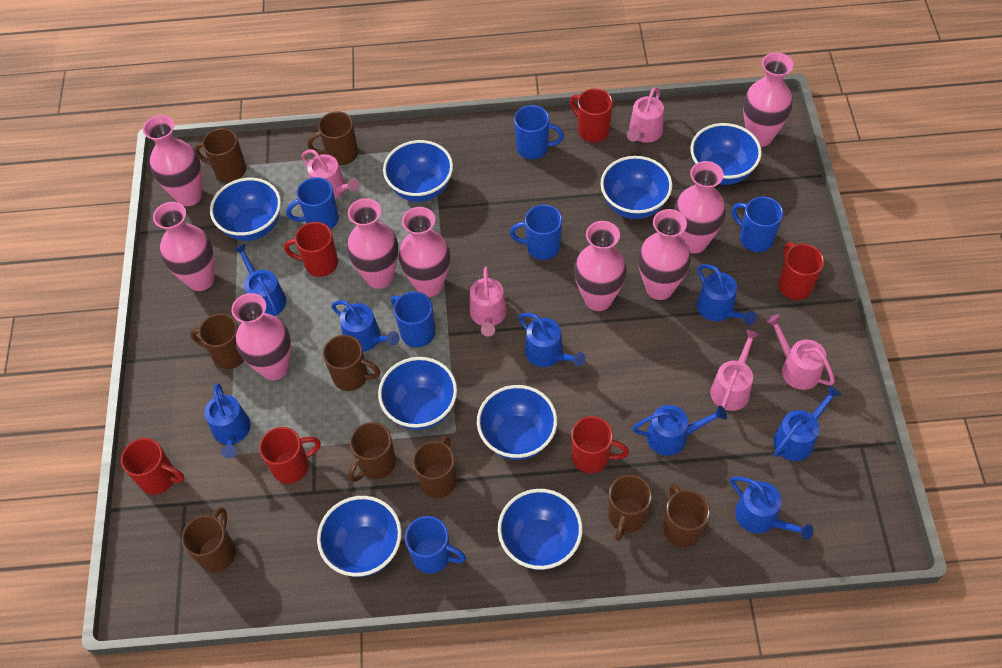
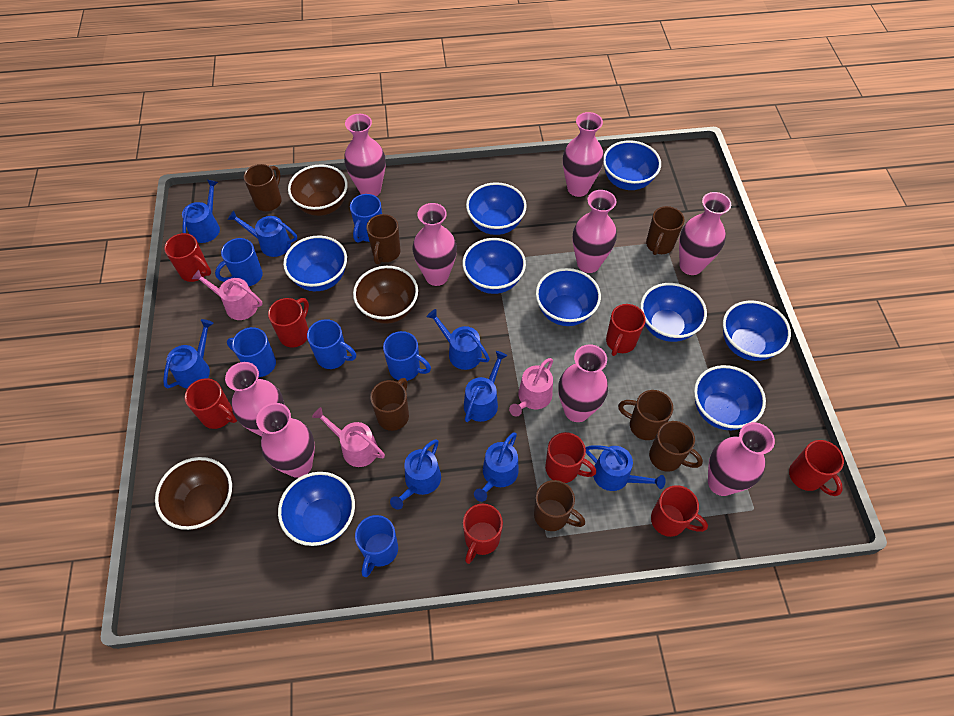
blue bowl: [210,178,281,241] [317,496,402,577] [378,357,457,430] [383,140,453,202] [477,385,557,460] [498,489,583,570] [600,156,672,219] [690,123,762,185] = 8 -> [278,472,355,546] [283,235,347,291] [462,238,526,294] [466,182,527,235] [536,268,601,326] [603,140,661,190] [640,283,707,342] [694,365,766,430] [723,301,791,361] = 9
brown bowl: none = 0 -> [155,457,232,530] [288,164,348,216] [353,266,418,324] = 3
brown mug: [182,507,236,572] [190,313,244,369] [194,128,246,182] [308,111,358,165] [323,335,380,391] [348,422,396,482] [413,435,457,498] [608,475,652,541] [663,483,710,548] = 9 -> [244,164,282,211] [366,214,401,264] [370,378,409,431] [534,480,585,531] [618,390,673,440] [646,206,684,255] [649,421,703,472] = 7
pink watering can: [301,149,359,199] [470,267,507,337] [627,87,664,143] [711,329,760,411] [766,314,835,390] = 5 -> [192,270,263,320] [312,407,385,467] [509,358,553,417] = 3
red mug: [121,438,185,495] [259,427,321,484] [284,222,338,277] [570,88,613,143] [571,416,629,474] [778,242,824,300] = 6 -> [164,233,211,282] [185,378,238,429] [268,298,309,347] [463,504,503,564] [545,432,596,483] [606,304,646,356] [651,485,708,537] [789,440,844,496] = 8

